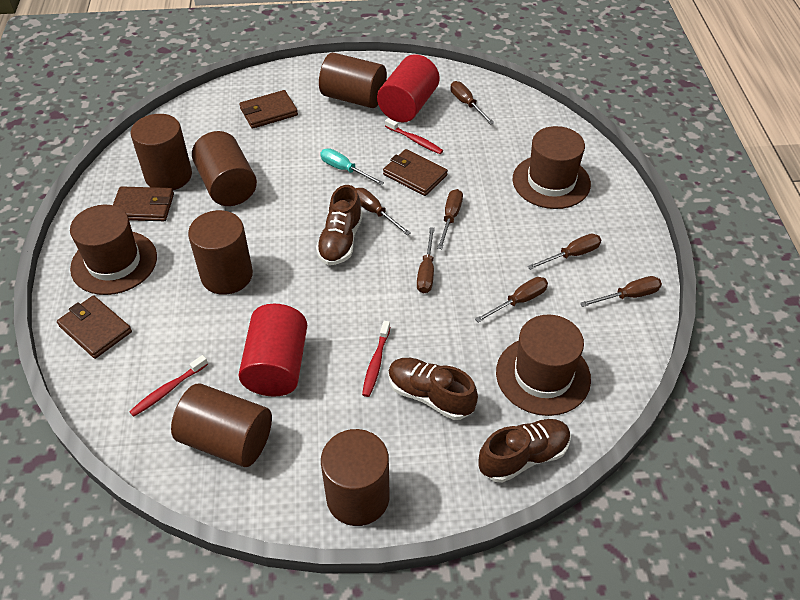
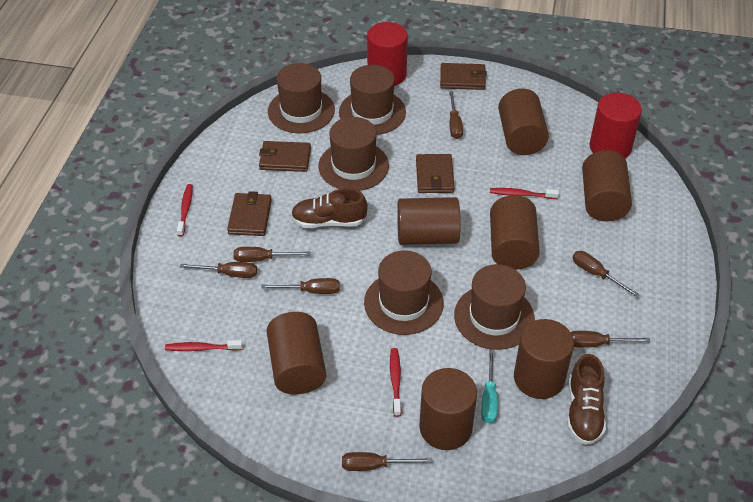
brown cylinder: [131,114,192,190] [171,383,272,467] [188,210,253,295] [192,131,257,206] [319,52,387,108] [321,429,390,526] = 6 -> [266,312,326,395] [397,197,460,245] [419,368,477,450] [490,195,540,270] [498,88,549,155] [514,319,574,399] [582,150,632,221] = 7
brown hat: [70,205,157,295] [496,314,591,416] [512,126,591,209] = 3 -> [268,63,335,133] [319,117,389,191] [339,65,406,135] [364,251,444,335] [454,264,535,350] = 5
brown shoe: [316,185,363,265] [388,358,478,420] [478,419,571,483] = 3 -> [291,188,368,228] [567,354,606,445] = 2
red toothbrush: [129,355,208,417] [362,321,390,397] [385,118,443,154] = 3 -> [165,340,243,351] [177,184,193,237] [390,348,401,417] [490,188,559,199] = 4

